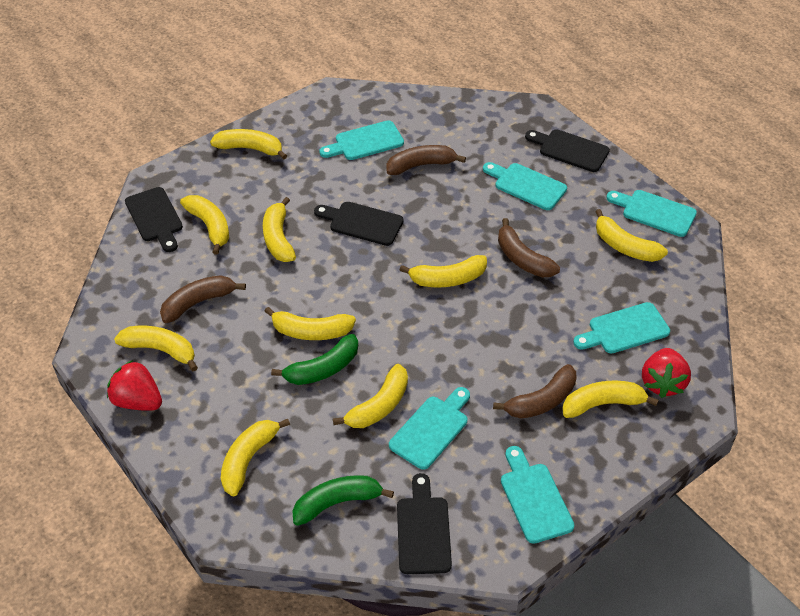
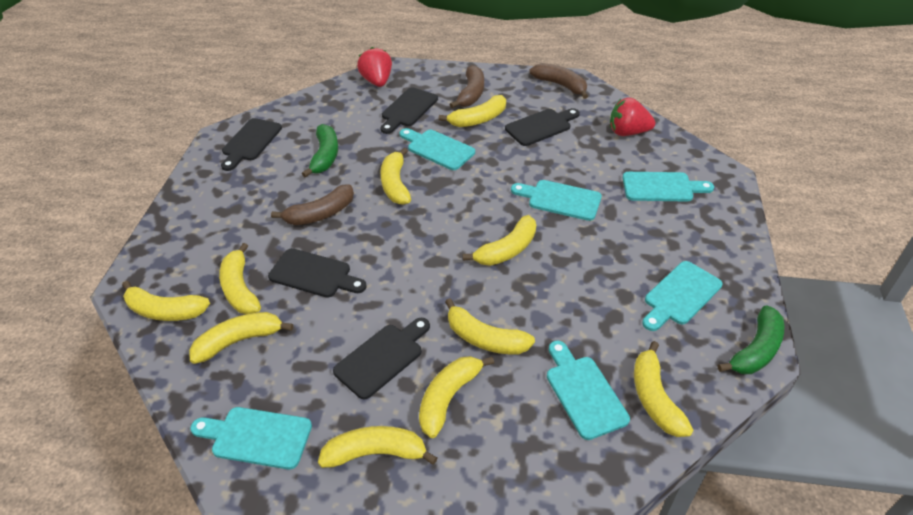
black cutting board: [125,187,183,252] [314,202,404,246] [397,473,452,574] [525,129,610,172] = 4 -> [221,118,282,171] [268,248,367,298] [333,318,430,400] [380,87,438,134] [505,108,580,146] = 5
brown banana: [160,275,246,323] [386,145,466,175] [493,364,576,419] [498,218,560,277] = 4 -> [271,184,354,225] [450,65,484,108] [529,63,588,99] = 3

